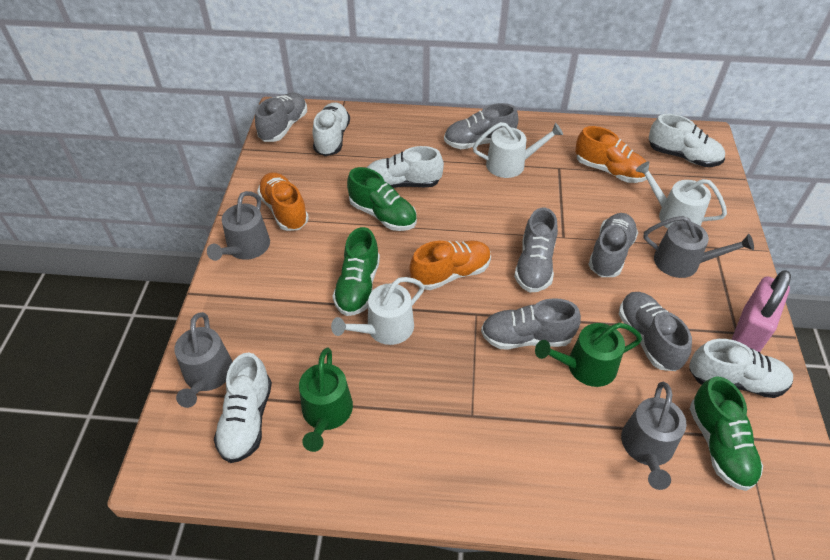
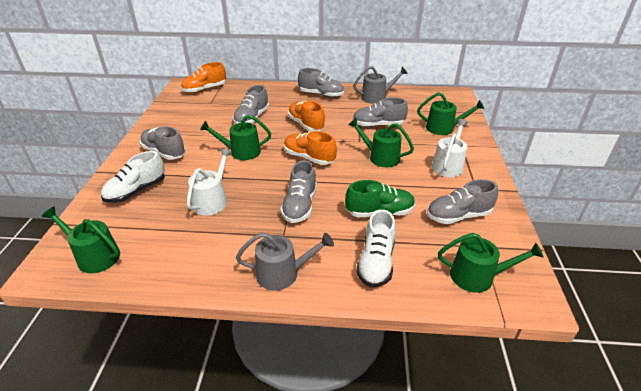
green shoe: [333,227,380,316] [347,167,417,231] [690,376,763,491] = 3 -> [345,180,415,217] = 1
green watering can: [299,348,353,452] [535,323,642,387] = 2 -> [42,206,120,273] [200,115,271,160] [348,118,414,167] [417,92,484,135] [438,233,544,293] = 5
grey watering can: [174,312,232,408] [207,191,270,261] [621,382,687,490] [643,216,754,278] = 4 -> [236,233,334,291] [353,66,408,104] = 2
pink padlock: [732,270,791,352] = 1 -> none = 0
white shoe: [214,353,272,463] [313,102,350,156] [367,146,444,188] [649,114,725,167] [689,339,793,398] = 5 -> [101,151,165,203] [356,210,396,287] = 2
white watering can: [331,277,425,345] [473,122,563,178] [636,161,727,229] = 3 -> [187,148,232,216] [432,119,468,177] = 2

